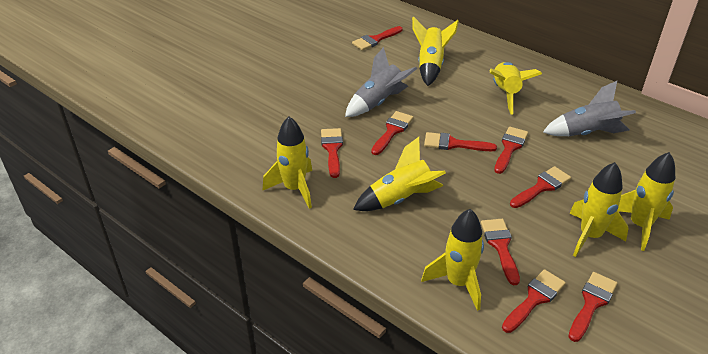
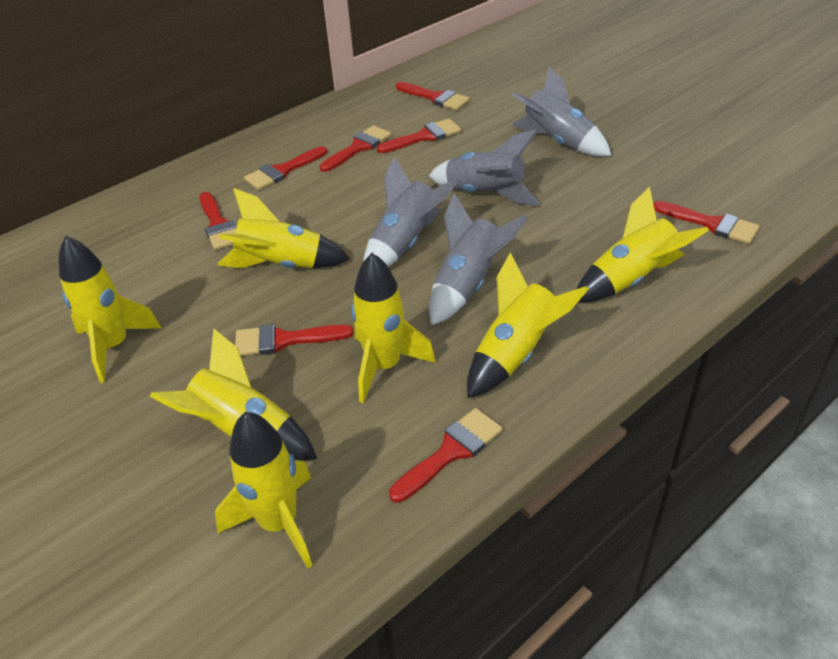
grey rocket: [345,47,417,117] [543,81,636,136] = 2 -> [363,157,459,267] [429,129,540,206] [429,193,528,326] [512,66,612,157] = 4
red brush: [321,128,343,178] [352,26,403,51] [371,111,413,155] [424,132,497,151] [481,219,520,285] [494,127,528,174] [502,269,566,333] [510,166,571,208] [568,272,618,342] = 9 -> [199,192,237,250] [235,324,354,356] [244,146,327,190] [319,126,391,172] [377,118,461,153] [389,408,503,503] [396,82,470,110] [653,201,760,244] = 8

